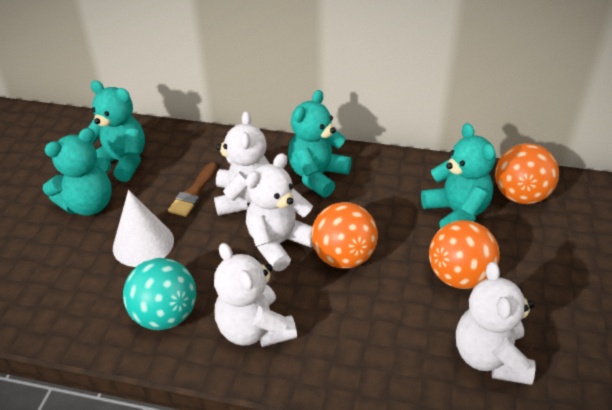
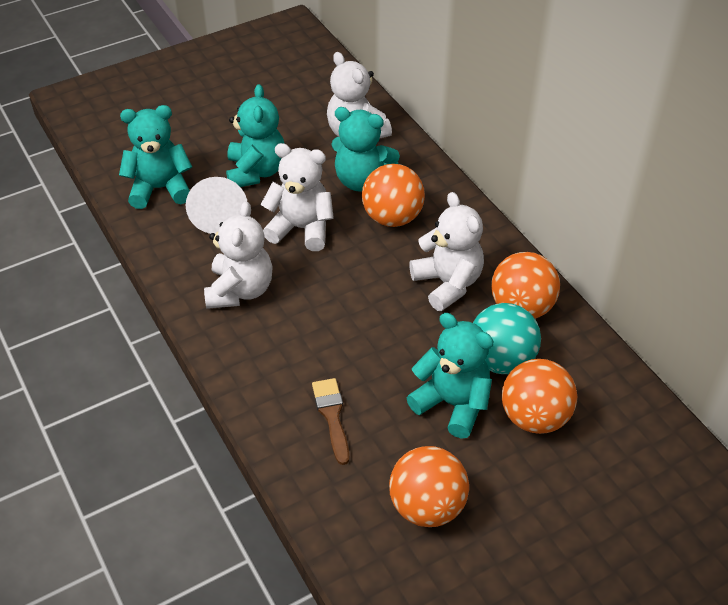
orange ball: [311,202,378,269] [429,220,500,289] [495,143,559,204] = 3 -> [362,164,425,227] [389,446,469,527] [491,252,560,318] [502,359,577,434] = 4

